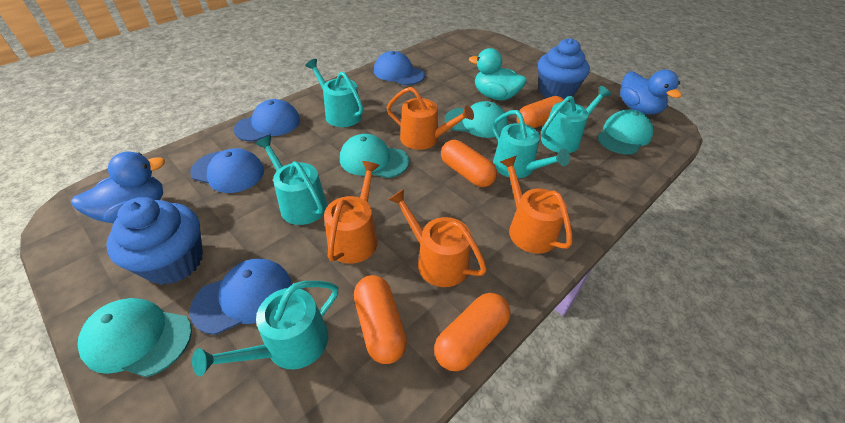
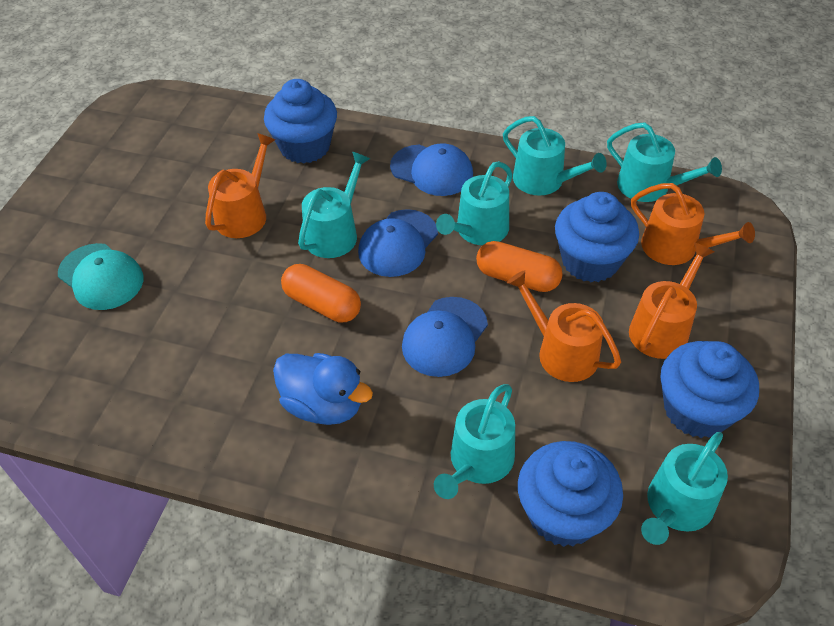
blue cap: [190,148,264,193] [190,258,292,335] [233,99,300,142] [374,51,425,85] = 4 -> [358,209,438,277] [390,143,473,196] [402,297,488,377] = 3
blue cupcake: [106,197,203,285] [538,38,590,99] = 2 -> [264,79,337,164] [518,441,623,547] [555,192,639,282] [661,341,759,438] = 4
blue duck: [71,151,165,223] [620,70,682,115] = 2 -> [273,353,373,425] = 1
orange capsule: [354,275,407,364] [434,293,511,371] [441,140,497,187] [517,96,564,128] = 4 -> [281,264,361,323] [476,241,563,292] = 2
turquoise cap: [77,298,192,377] [340,134,409,178] [445,101,508,138] [597,109,653,155] = 4 -> [58,243,143,310] = 1
turquoise duck: [469,48,527,101] = 1 -> none = 0
turquoise watering can: [192,281,338,376] [255,136,327,225] [305,59,363,127] [492,110,570,178] [541,86,611,153] = 5 -> [298,152,370,258] [434,384,515,499] [436,161,513,245] [503,116,607,196] [607,122,722,202] [641,432,728,545] = 6

